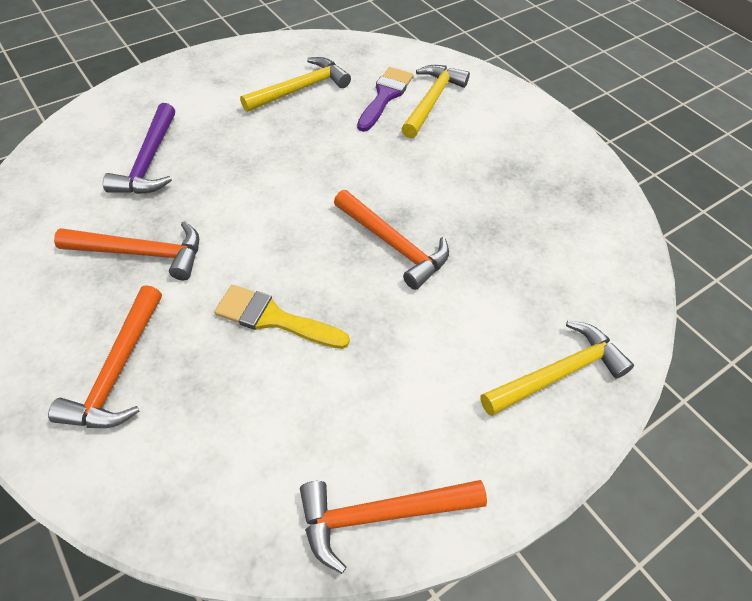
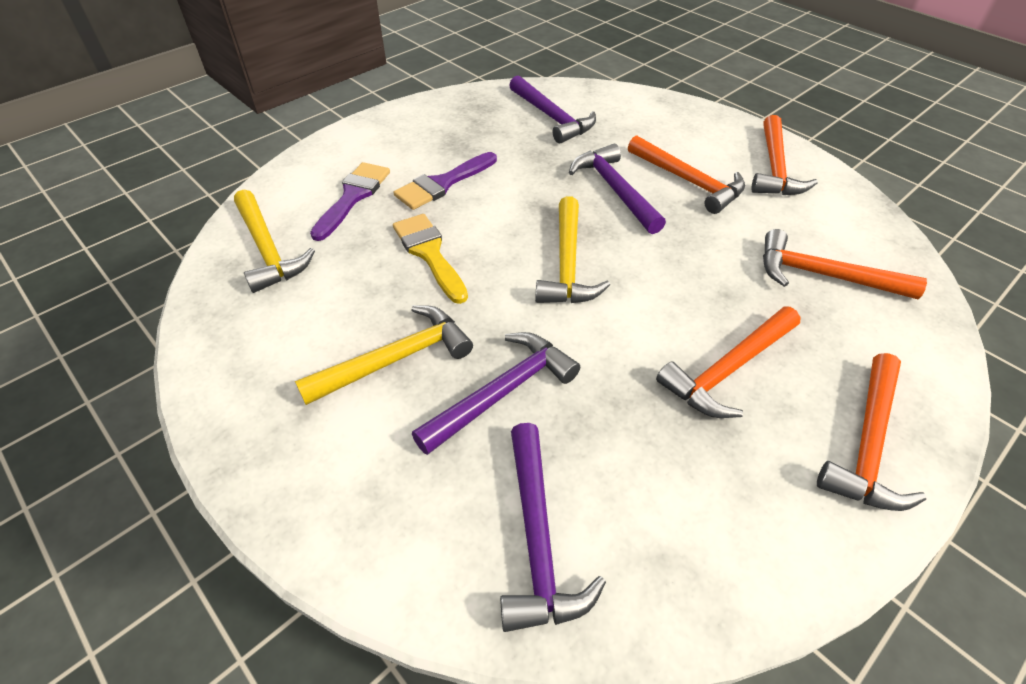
orange hammer: [48,285,162,428] [54,221,199,280] [300,480,487,574] [334,190,449,290] = 4 -> [628,135,745,214] [656,306,801,418] [751,115,818,195] [763,229,927,300] [817,353,927,511] = 5
purple brush: [357,67,413,132] = 1 -> [310,162,390,241] [394,152,497,210] = 2
purple hammer: [103,103,175,194] = 1 -> [412,332,580,455] [500,423,606,632] [509,76,596,143] [569,144,666,234] = 4

